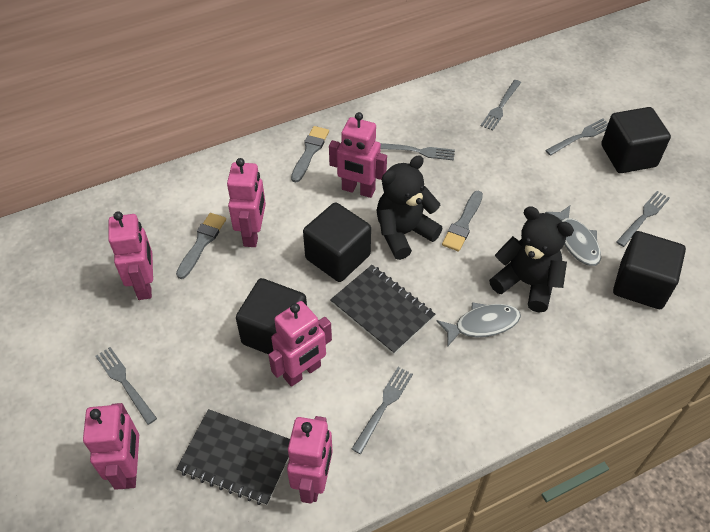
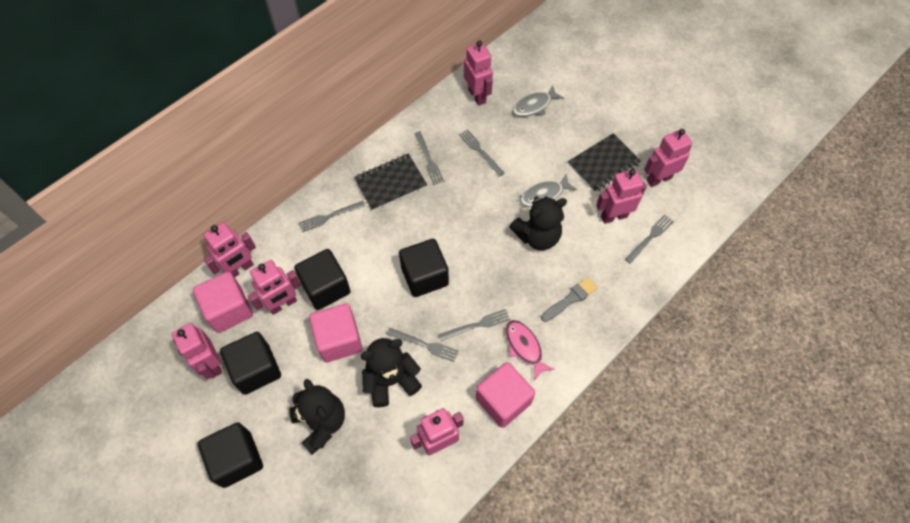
black teddy bear: [376,155,443,260] [489,206,574,312] = 2 -> [289,379,345,455] [361,338,422,407] [509,196,567,250] = 3
grey brush: [176,213,226,279] [291,126,329,183] [442,191,483,251] = 3 -> [541,277,598,322] = 1
pink cube: none = 0 -> [193,271,253,333] [309,304,363,363] [476,362,535,428] = 3
pink fish: none = 0 -> [506,320,555,381] = 1
pink robot: [83,403,139,490] [108,211,153,300] [227,158,266,247] [268,301,332,387] [287,416,333,504] [329,112,387,198] = 6 -> [172,323,222,379] [203,222,256,277] [248,260,301,315] [410,408,464,455] [464,40,493,106] [596,169,647,224] [644,129,692,187] = 7

